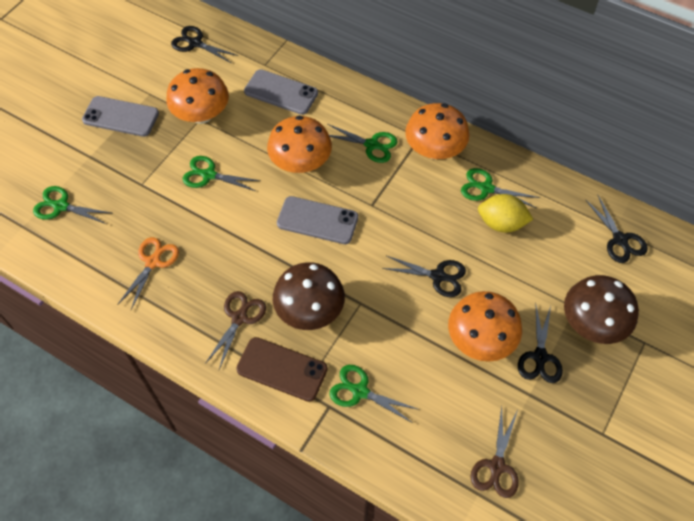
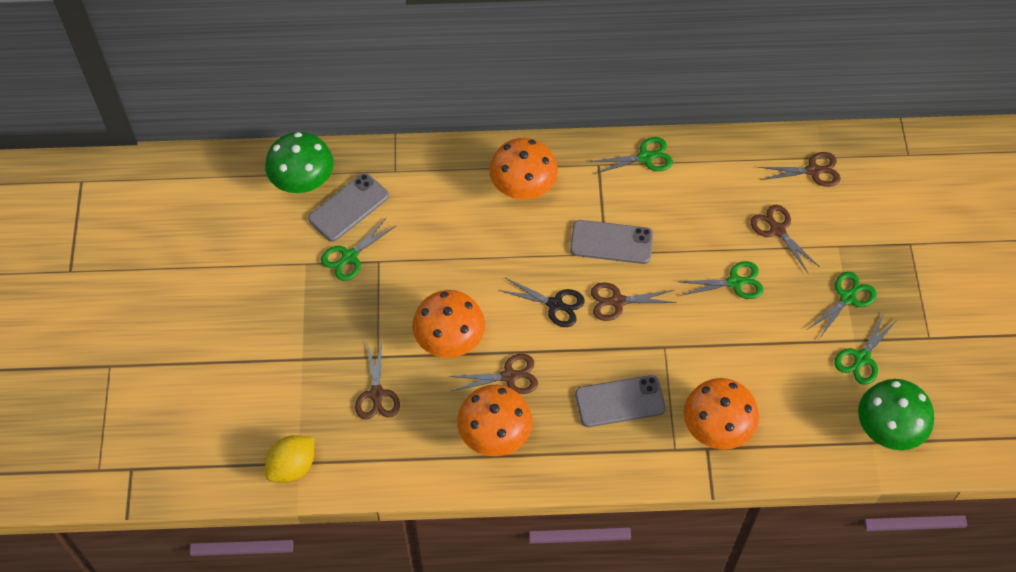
black scissors: [171,26,238,63] [382,256,466,297] [518,306,563,383] [585,195,648,263] = 4 -> [499,278,585,327] = 1
brown mushroom: [273,262,345,330] [564,275,639,344] = 2 -> none = 0
brown phone: [236,337,328,402] = 1 -> none = 0
brown scissors: [205,291,266,369] [470,406,519,498] = 2 -> [355,341,400,420] [449,354,538,394] [591,282,677,321] [751,205,820,273] [758,152,841,187] = 5
green mushroom: none = 0 -> [265,132,334,193] [858,379,934,450] = 2
orange scissors: [117,237,179,310] = 1 -> none = 0

